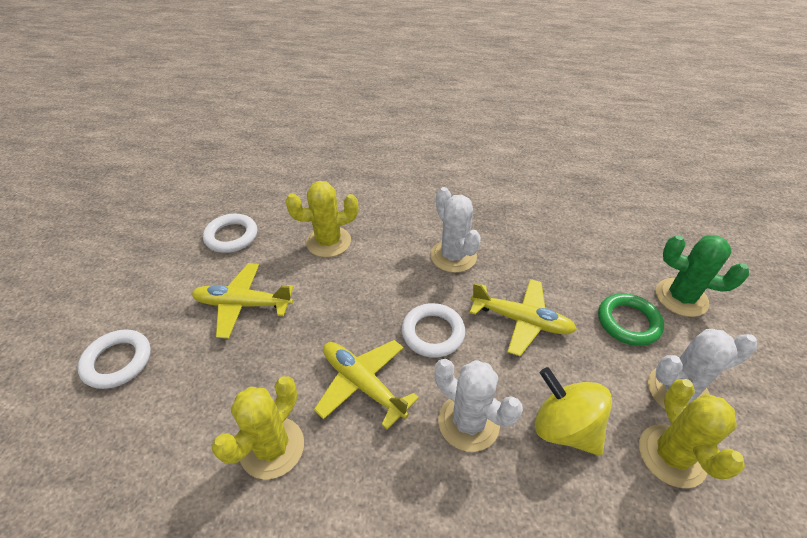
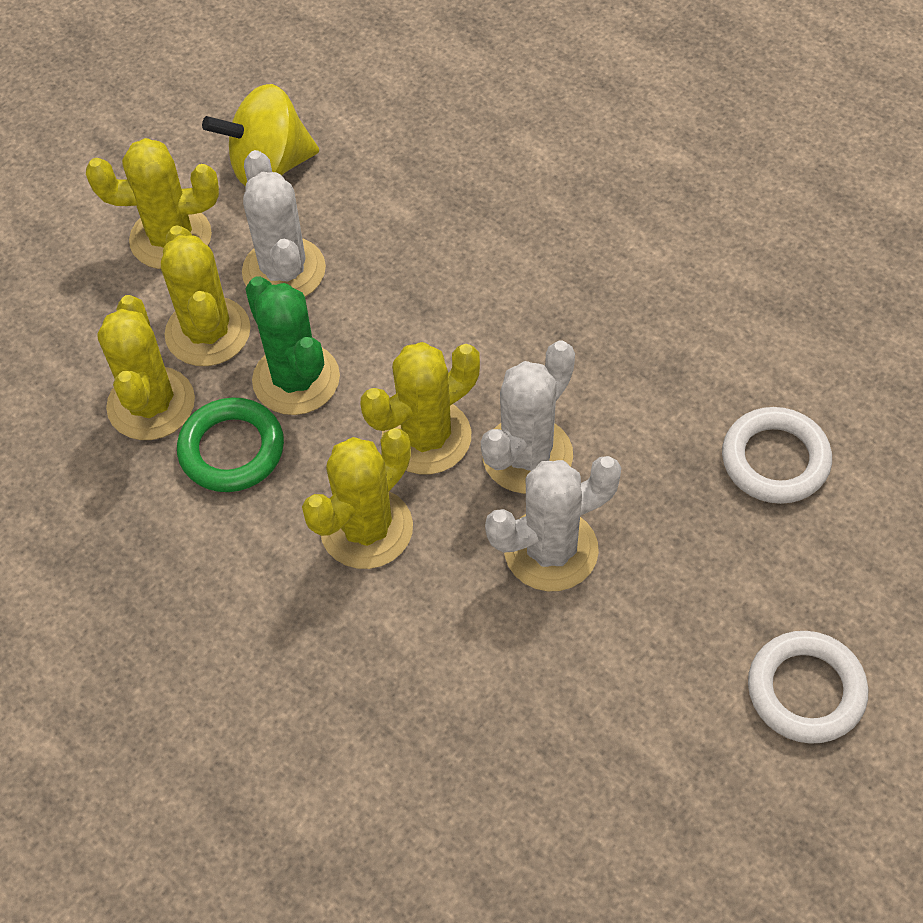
white ring: [77,329,151,389] [203,213,257,253] [402,303,465,358] = 3 -> [722,407,832,504] [748,631,868,744] = 2
yellow cactus: [211,376,304,480] [286,181,358,257] [639,379,745,488] = 3 -> [86,138,219,269] [97,295,195,440] [161,225,251,366] [302,428,413,569] [361,342,480,474] = 5
yellow plane: [192,263,294,339] [314,340,419,429] [469,279,577,356] = 3 -> none = 0

